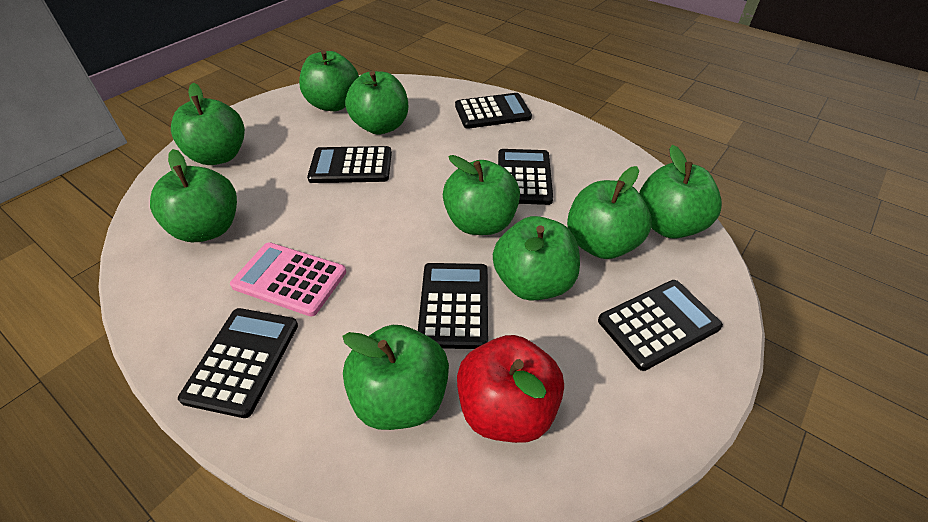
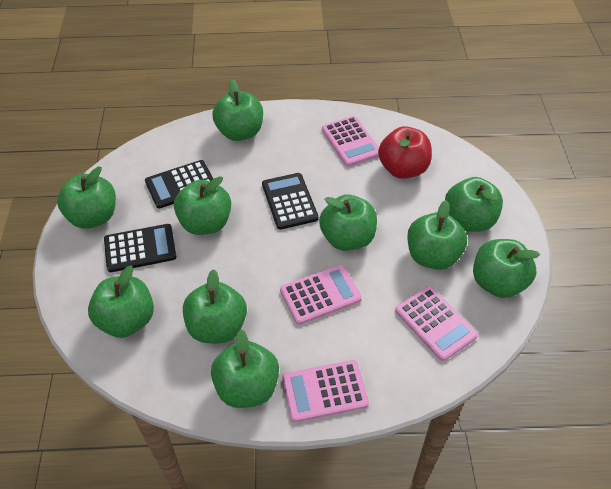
black calculator: [178,308,298,418] [307,146,392,183] [418,263,488,349] [455,93,532,129] [498,149,553,205] [598,280,723,371] = 6 -> [104,224,177,272] [145,160,213,209] [262,173,319,230] = 3
green apple: [150,149,237,242] [171,83,245,165] [299,50,359,111] [342,325,449,430] [345,71,408,135] [443,155,520,235] [493,216,580,301] [567,166,652,259] [639,145,722,239] = 9 -> [57,167,116,229] [88,265,154,338] [174,176,231,235] [183,269,247,343] [211,329,279,408] [212,79,263,141] [319,195,377,251] [407,200,467,270] [445,177,503,232] [473,239,540,298] = 10
pink calculator: [230,242,346,316] = 1 -> [280,265,362,325] [282,360,369,422] [322,116,379,167] [395,286,478,361] = 4

